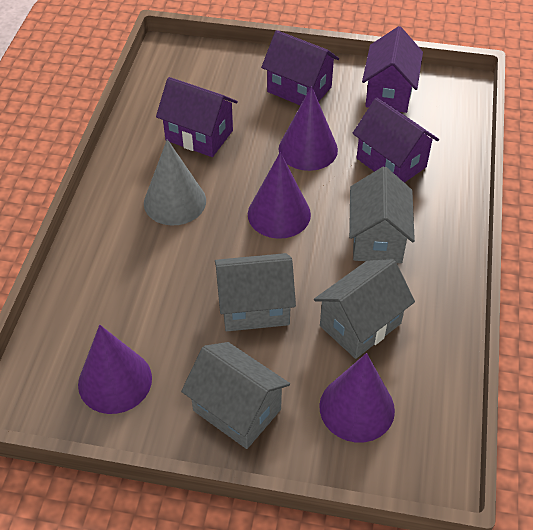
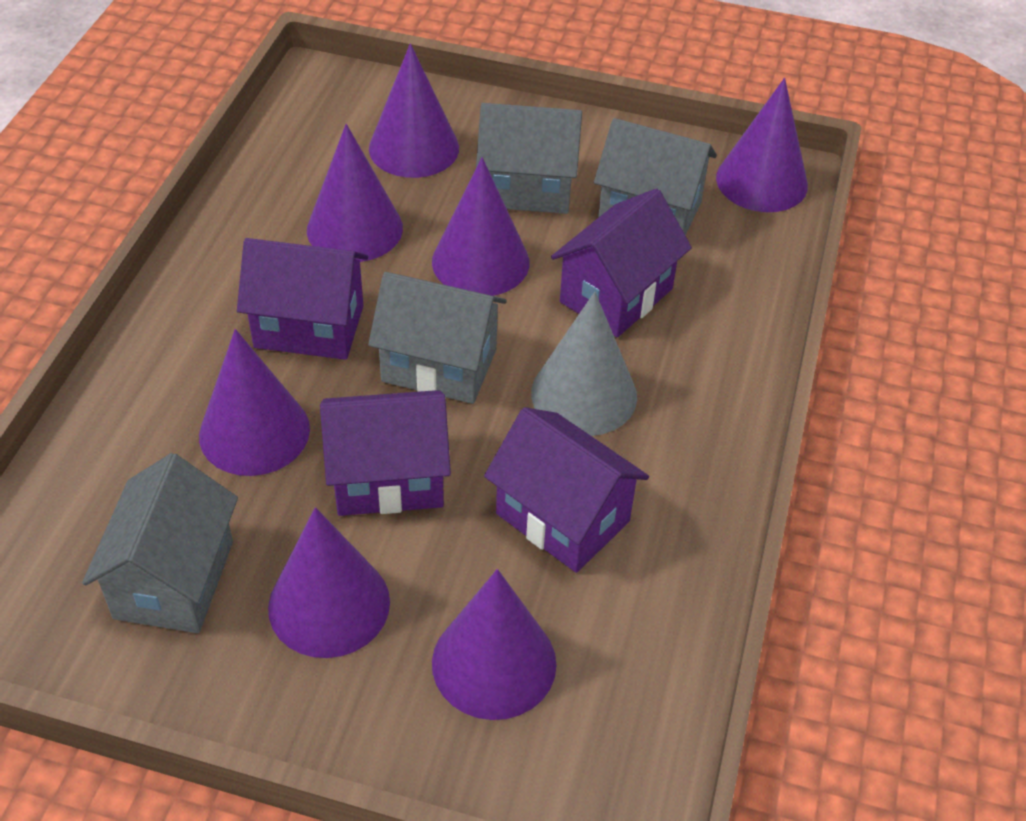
purple cone: [78,325,152,414] [248,152,311,239] [279,86,338,171] [319,353,395,442] = 4 -> [199,329,310,476] [268,507,390,658] [307,124,403,262] [369,43,459,178] [432,157,529,296] [432,569,557,720] [716,78,808,212] = 7

